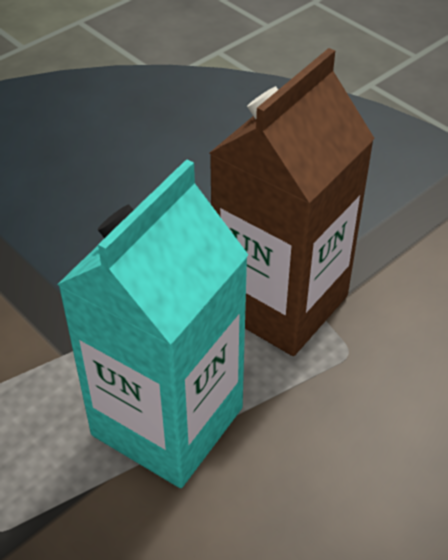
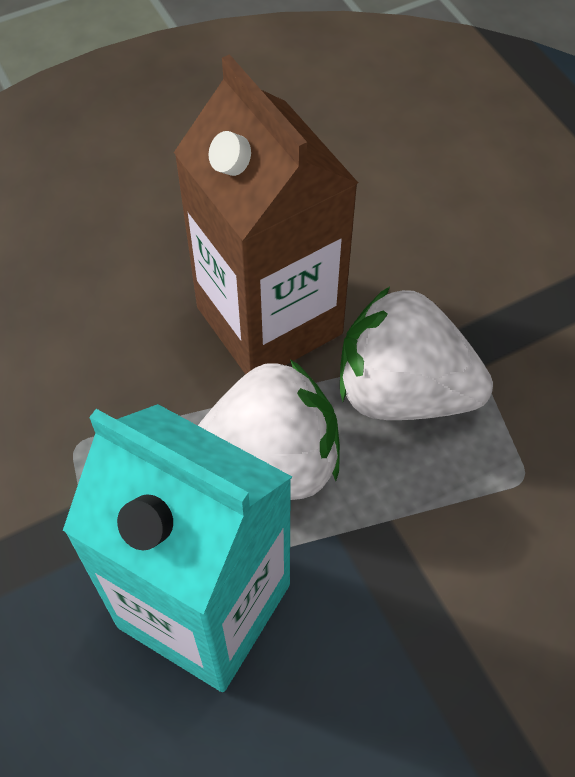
white strawberry: none = 0 -> [198,359,340,500] [340,287,493,420] = 2

